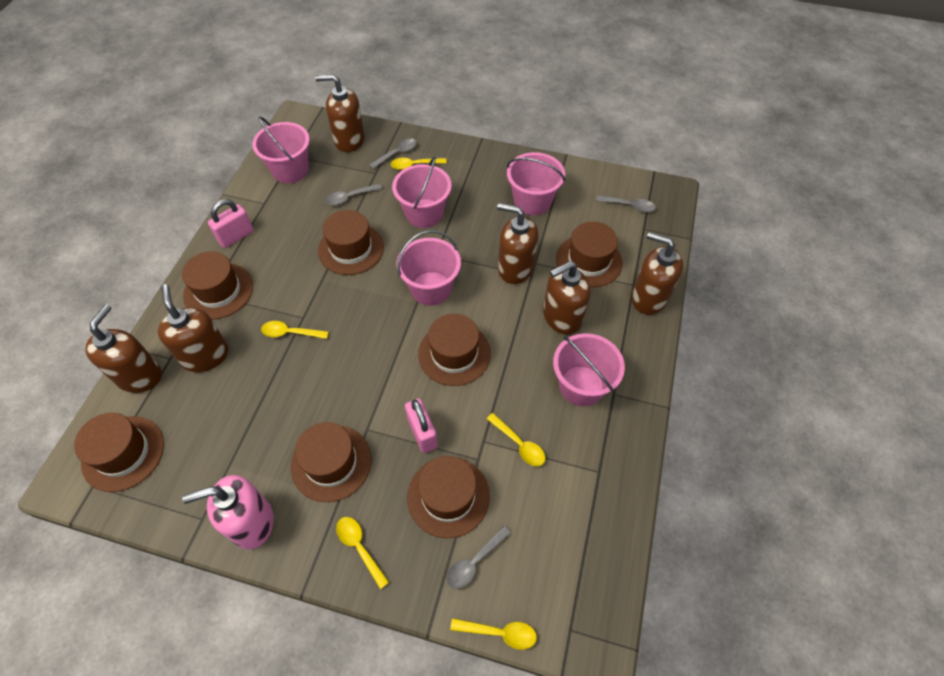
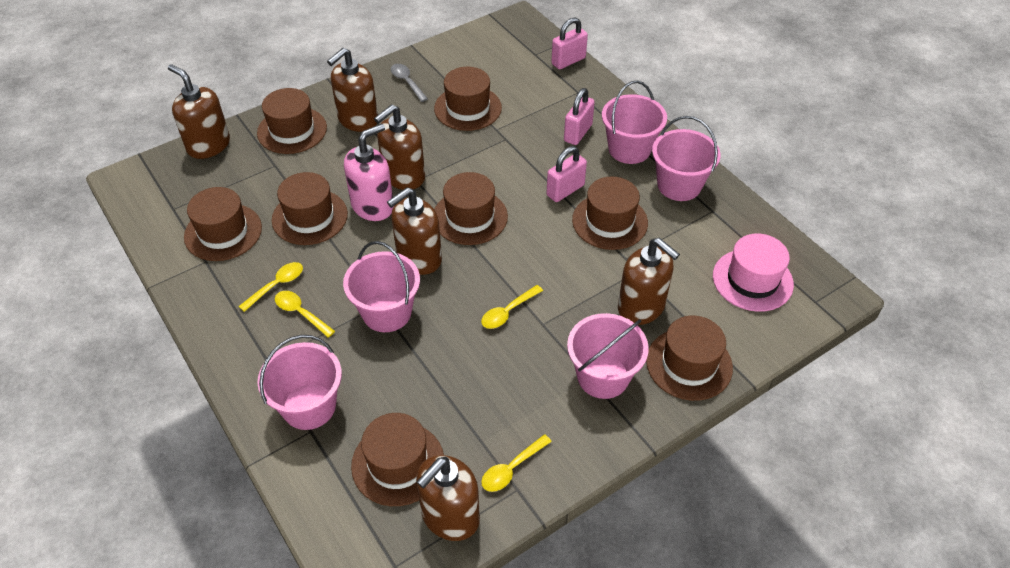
brown hat: [74,413,164,492] [182,252,253,319] [291,422,371,502] [318,210,384,275] [407,456,490,538] [418,314,491,386] [556,222,623,287] = 7 -> [184,187,262,261] [257,88,327,154] [272,172,348,245] [351,413,444,506] [434,67,502,131] [434,172,508,245] [572,177,648,250] [646,316,733,401] = 8
grey spoon: [325,184,382,205] [369,138,417,169] [446,526,511,589] [596,195,656,213] = 4 -> [390,64,428,102] = 1
pink hat: none = 0 -> [713,233,794,312] = 1
pink padlock: [208,199,254,248] [405,398,438,453] = 2 -> [547,146,587,202] [551,18,588,70] [564,88,595,145] = 3
yellow spoon: [261,321,329,339] [336,517,389,589] [391,158,447,170] [450,618,537,650] [487,413,545,466] = 5 -> [238,262,303,312] [275,291,335,338] [481,285,543,329] [481,434,552,492] = 4

